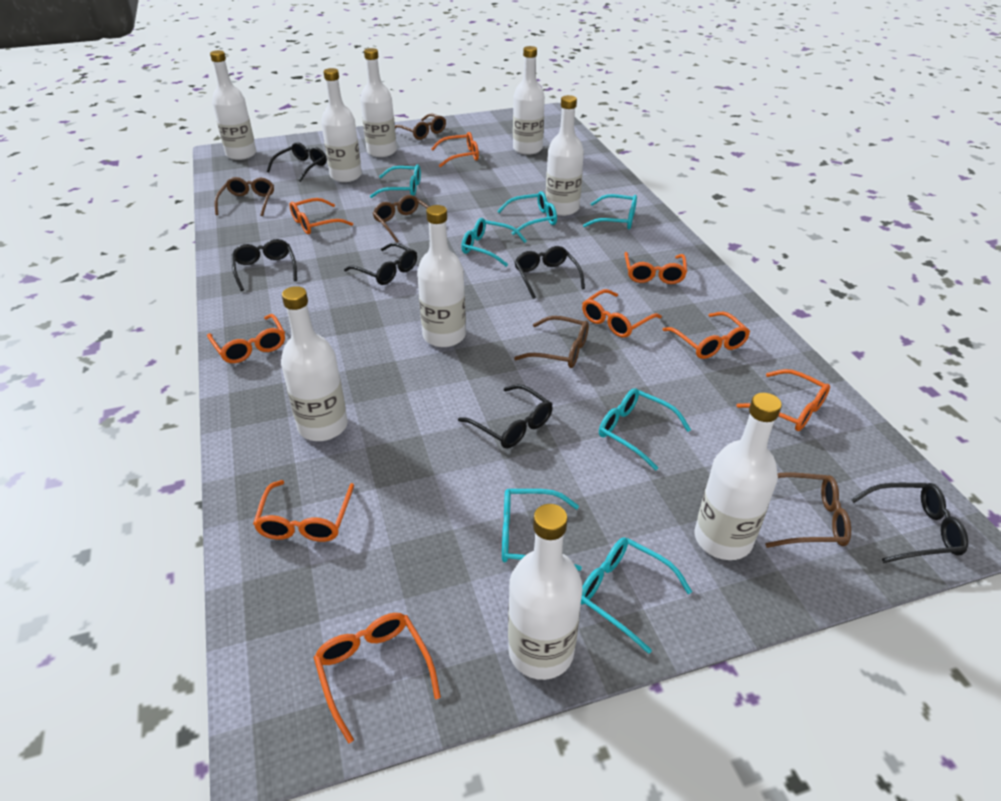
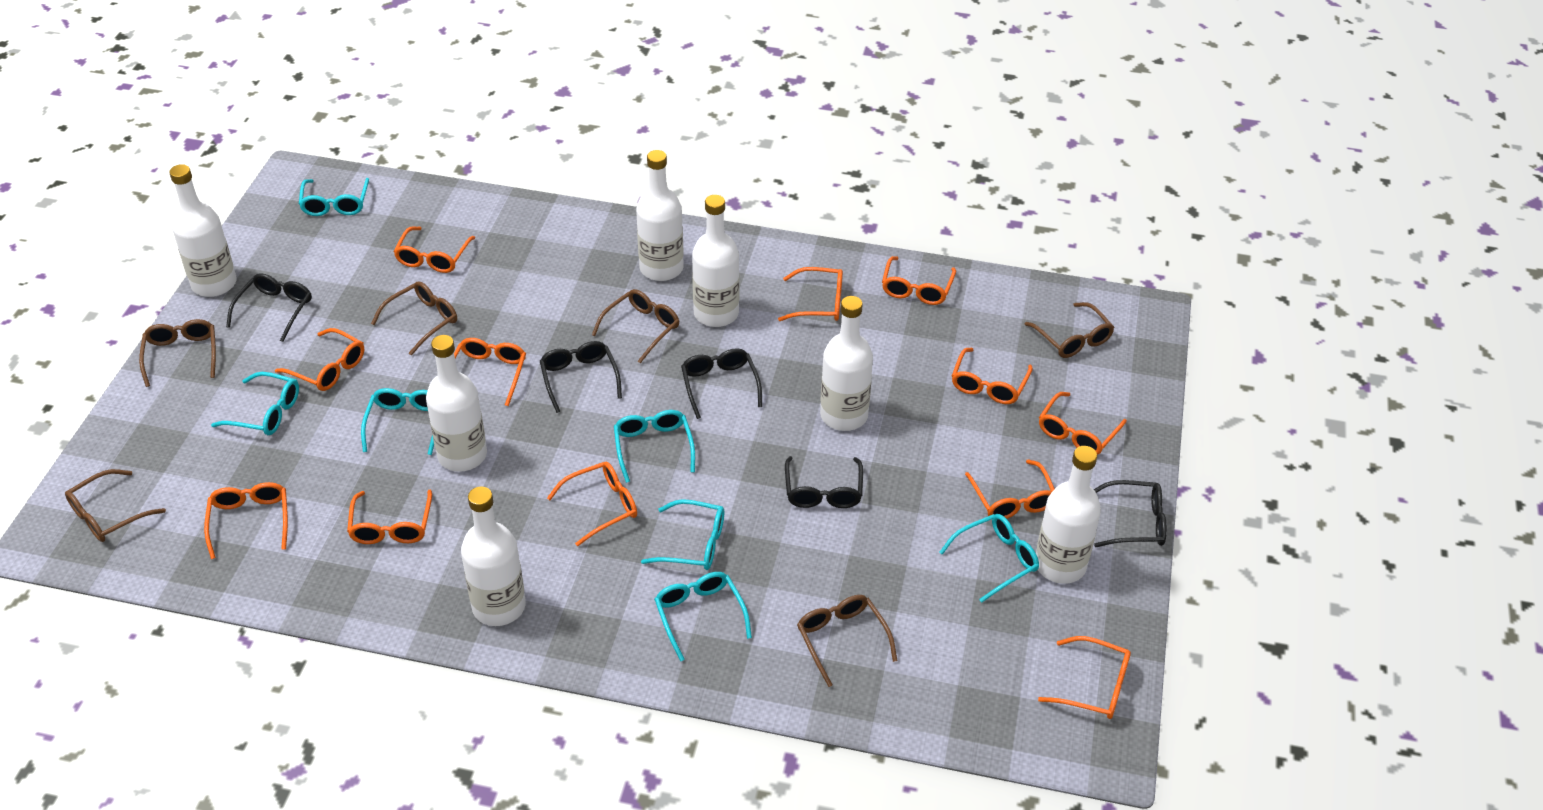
black glasses: [232,239,297,291] [267,142,327,182] [344,243,417,285] [458,384,553,449] [514,246,585,299] [851,483,968,563] = 6 -> [226,273,312,342] [540,341,622,413] [681,348,762,419] [785,456,863,508] [1094,480,1167,547] = 5
brown glasses: [215,177,274,216] [373,195,429,243] [395,113,446,140] [514,316,589,368] [766,472,851,548] = 5 -> [65,469,166,542] [139,319,216,387] [371,281,457,355] [592,289,679,363] [797,595,897,687] [1025,302,1114,358] = 6
orange glasses: [207,314,285,363] [253,480,354,542] [290,198,353,234] [313,613,441,744] [431,132,479,167] [582,289,662,338] [624,252,687,284] [663,312,750,359] [737,369,830,431] = 9 -> [204,482,288,559] [275,328,364,391] [347,490,432,544] [393,226,475,273] [454,338,526,406] [547,462,637,546] [778,267,843,321] [882,256,956,305] [952,348,1033,404] [965,459,1055,519] [1038,636,1131,719] [1039,392,1127,455] = 12
white bottle: [210,50,256,160] [281,286,348,441] [321,68,362,182] [360,48,397,157] [417,205,466,347] [508,504,583,680] [513,46,545,155] [546,95,584,216] [695,393,782,560] = 9 -> [169,164,237,297] [426,335,487,472] [461,487,526,626] [636,150,684,281] [692,195,739,327] [820,296,873,431] [1036,446,1101,584] = 7

